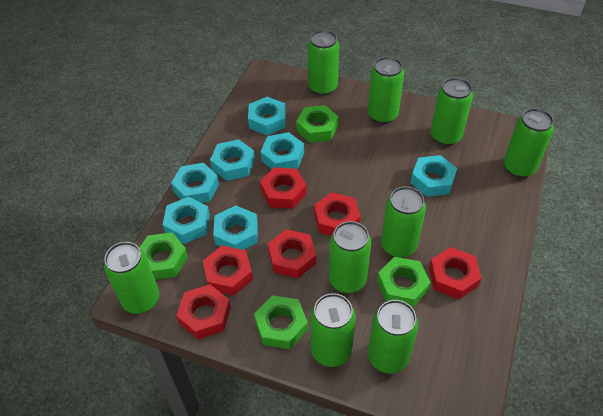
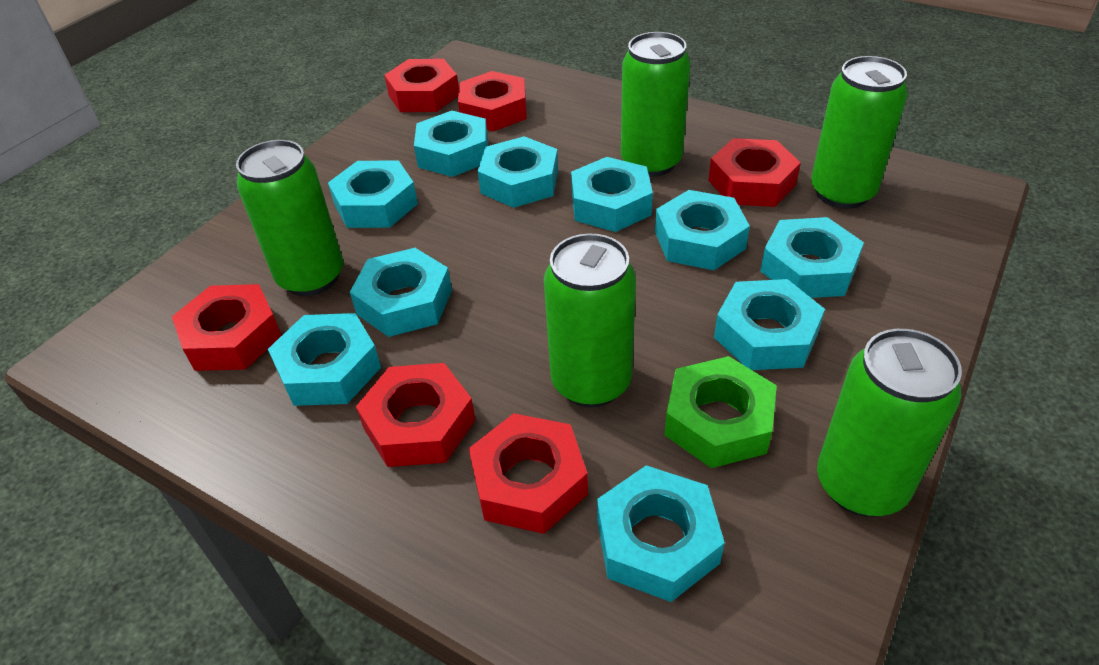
green can: [104,242,159,314] [308,30,339,96] [310,293,356,367] [329,221,371,293] [368,57,404,124] [368,300,418,374] [381,186,426,258] [430,78,473,146] [504,108,554,178] = 9 -> [236,140,343,296] [544,234,636,407] [621,32,691,177] [811,56,908,209] [817,329,962,517] = 5
green nut: [140,232,188,280] [254,296,308,349] [296,105,339,143] [377,257,431,308] = 4 -> [665,356,777,468] = 1
turquoise nut: [163,197,210,244] [171,163,219,203] [210,139,255,181] [213,206,258,250] [248,97,286,135] [261,132,304,169] [410,155,457,197] = 7 -> [268,313,381,406] [328,160,418,228] [350,248,452,337] [414,111,488,177] [478,136,558,208] [571,157,653,232] [597,465,725,602] [655,190,750,270] [714,279,825,370] [760,217,864,298] = 10

